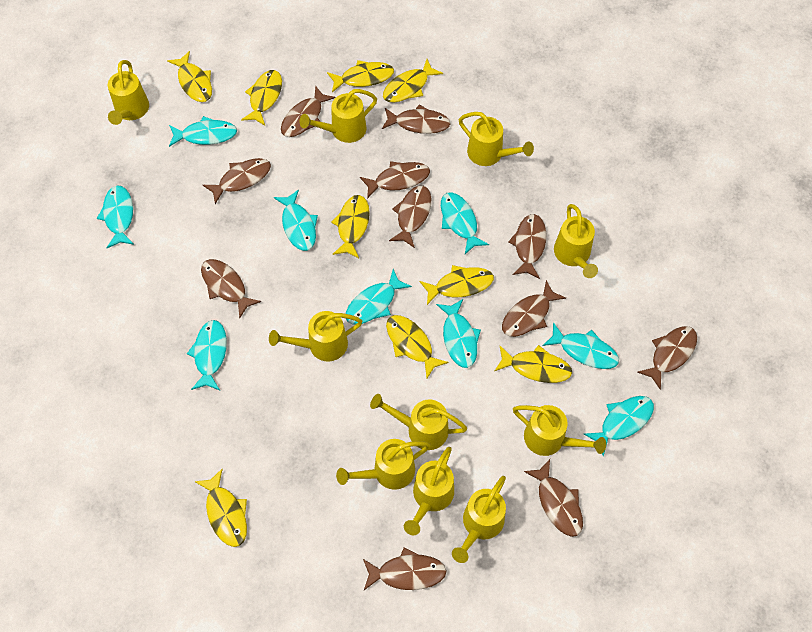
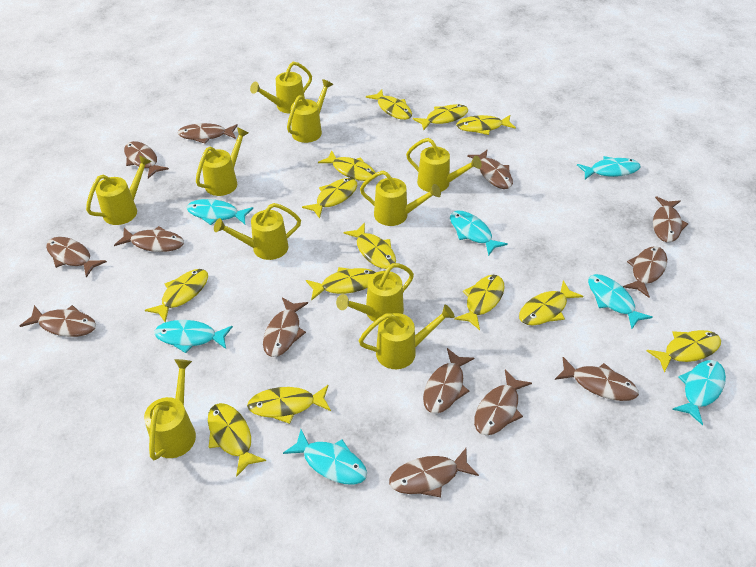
brown fish: [201,259,261,318] [203,158,271,204] [281,85,335,137] [360,161,430,199] [363,547,447,590] [382,104,451,134] [389,186,431,248] [502,280,566,337] [508,214,546,279] [524,459,583,537] [637,326,697,390] = 11 -> [20,305,96,337] [46,237,107,277] [114,226,184,252] [124,141,169,178] [177,123,238,144] [263,298,308,357] [389,448,479,497] [423,348,474,414] [467,150,513,189] [474,370,532,435] [555,357,639,401] [623,246,667,298] [653,196,688,242] = 13
turquoise fish: [97,185,134,248] [169,116,237,147] [187,320,227,390] [274,190,318,251] [346,269,412,325] [436,299,481,368] [441,192,489,254] [543,322,619,369] [584,396,654,456] = 9 -> [154,320,233,353] [187,199,253,225] [283,430,367,485] [450,210,508,256] [577,156,640,179] [588,274,653,329] [672,360,726,425] = 7
yellow fish: [167,51,212,102] [194,469,247,547] [241,70,282,126] [327,60,394,92] [331,195,370,258] [383,59,443,103] [386,315,449,378] [419,265,494,305] [495,345,572,383] = 9 -> [145,269,208,322] [208,403,266,477] [247,385,331,424] [302,178,357,219] [306,267,376,301] [318,151,376,181] [343,223,396,269] [366,89,412,120] [413,104,468,130] [454,275,505,330] [456,115,516,135] [519,281,583,325] [646,330,721,373] = 13

